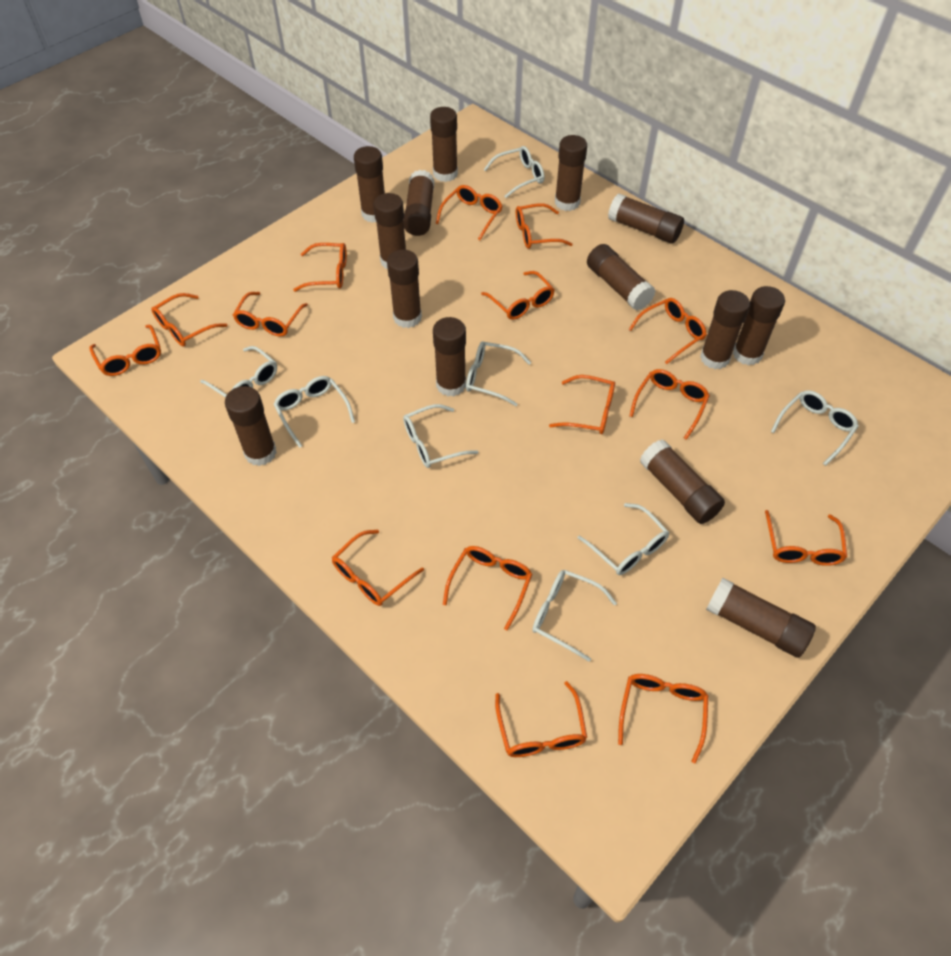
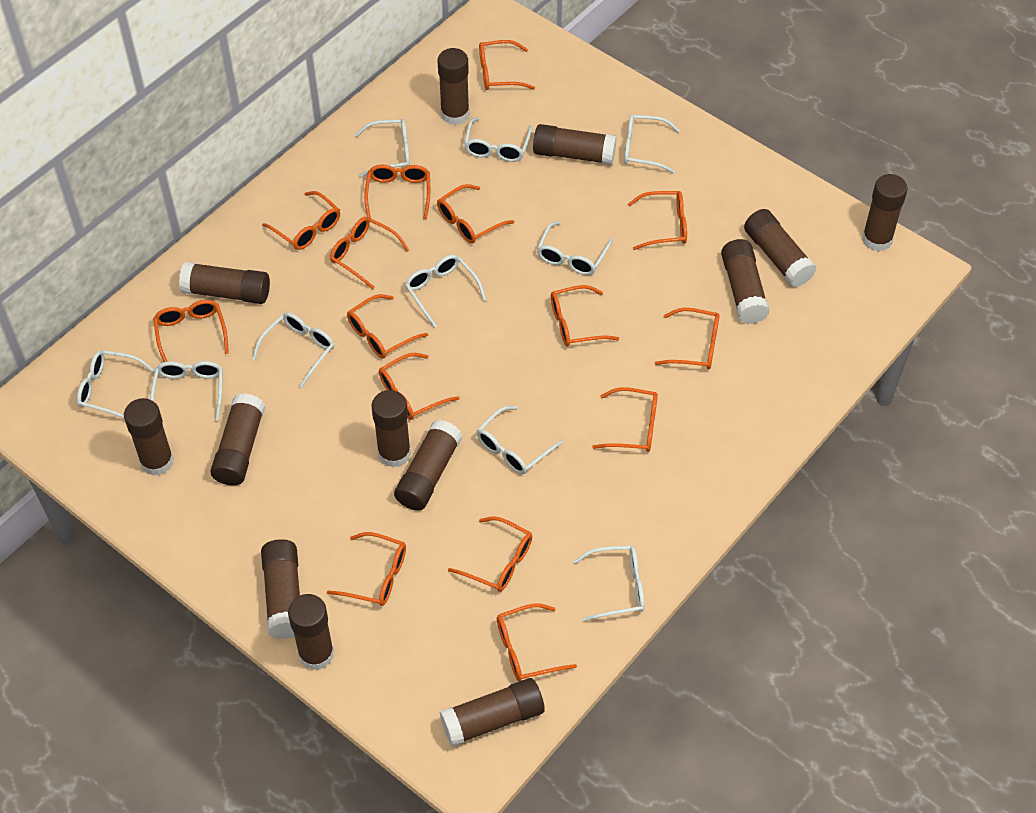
brown glue stick: [225,386,277,466] [354,146,385,223] [373,193,406,269] [387,249,422,328] [403,170,435,236] [430,107,458,182] [433,317,466,396] [555,135,587,211] [587,244,655,310] [608,194,684,244] [640,440,725,524] [700,290,750,369] [706,578,816,658] [733,286,785,366] = 14 -> [124,398,174,476] [179,262,270,304] [210,393,265,486] [261,539,300,639] [288,594,334,670] [372,390,411,467] [394,420,462,511] [438,48,470,125] [439,678,544,746] [533,124,617,165] [721,239,770,324] [744,209,817,287] [862,174,908,252] = 13
white glasses: [200,346,277,398] [273,376,355,448] [403,404,478,468] [466,341,531,406] [484,146,544,198] [532,570,617,662] [578,503,670,575] [771,390,859,466] = 8 -> [77,350,155,418] [150,361,223,421] [252,312,334,388] [355,119,410,178] [405,255,487,328] [464,117,532,162] [477,406,563,474] [537,221,613,275] [574,546,644,622] [624,114,680,173] = 10

